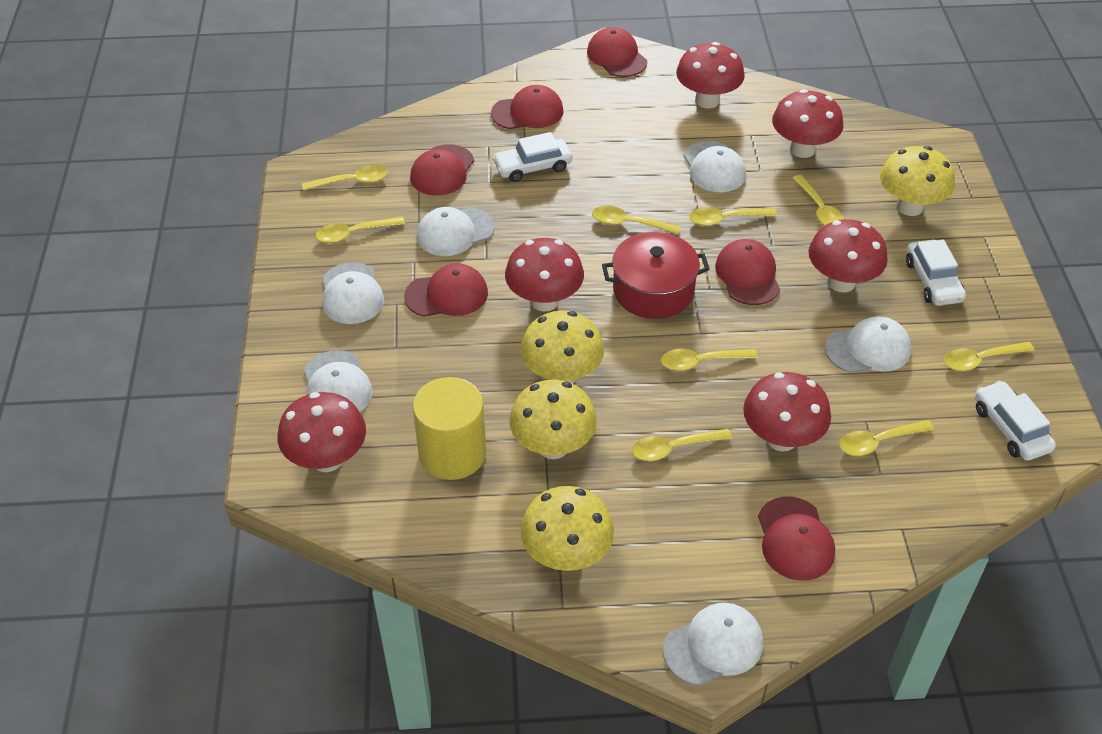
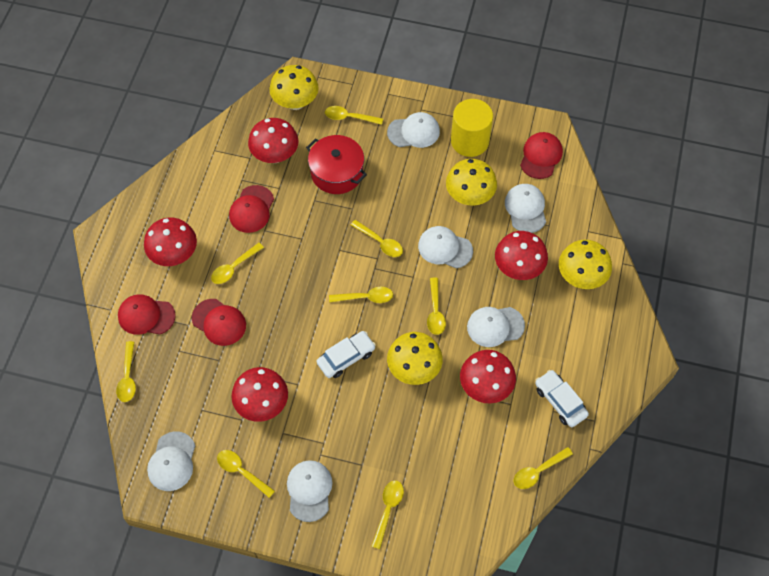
red cap: [404,263,488,317] [410,144,474,196] [491,85,564,129] [587,27,647,77] [715,239,780,305] [758,497,835,581] = 6 -> [118,294,176,335] [192,299,246,346] [229,185,274,233] [520,132,563,179] = 4
red mushroom: [278,392,366,472] [505,238,584,312] [676,42,745,109] [743,372,831,451] [772,89,843,158] [808,219,888,292] = 6 -> [144,217,197,266] [231,367,288,422] [248,118,299,163] [460,350,516,403] [495,231,548,280] = 5
white car: [492,132,572,182] [906,240,966,306] [975,381,1056,461] = 3 -> [317,331,376,378] [535,370,589,427] = 2

